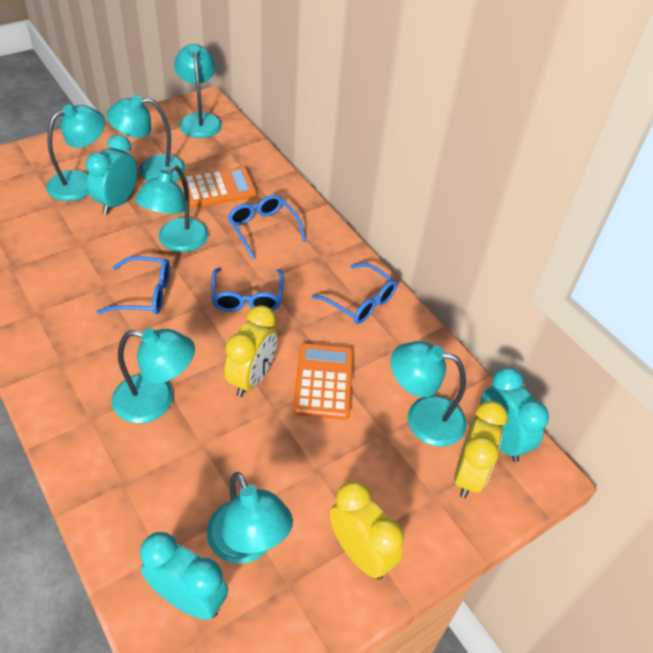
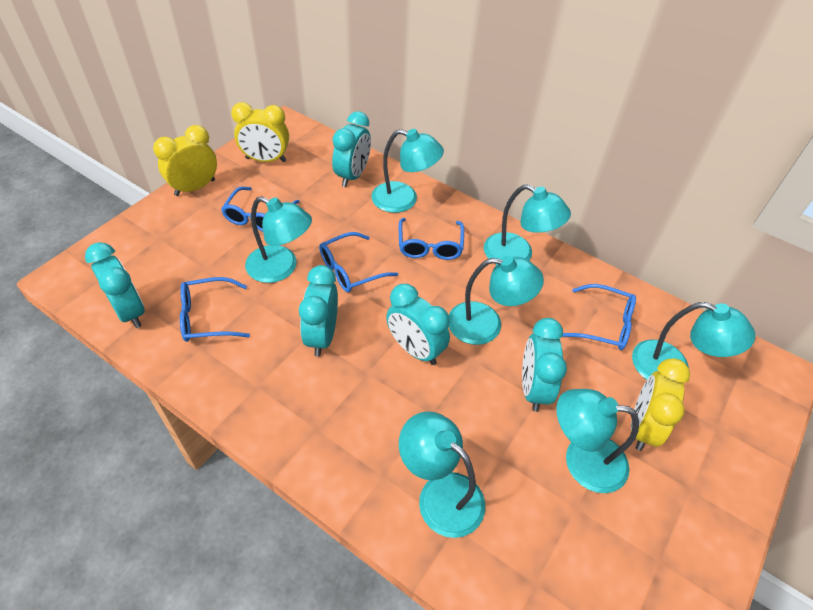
blue glasses: [97,256,170,315] [211,268,284,312] [228,195,306,259] [312,263,397,324] = 4 -> [180,277,250,342] [221,186,300,232] [319,232,398,292] [399,218,464,260] [563,284,636,350] = 5
orange calculator: [181,167,257,208] [293,343,353,420] = 2 -> none = 0
turquoise clock: [85,135,137,214] [140,532,228,620] [480,367,549,462] = 3 -> [85,242,145,328] [299,265,338,356] [332,111,371,187] [386,284,450,365] [522,318,567,412] = 5

